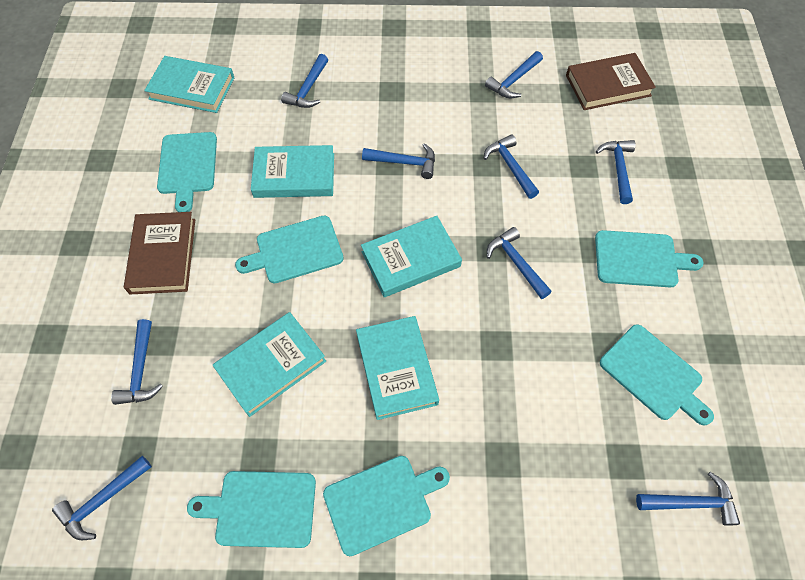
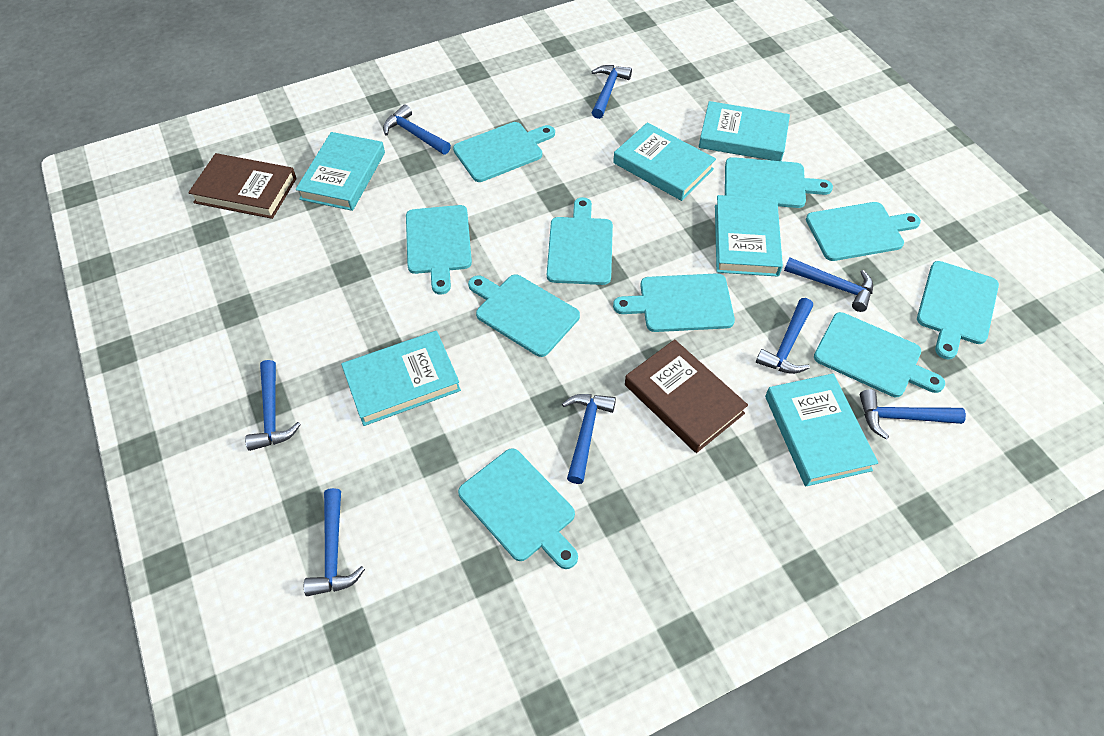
blue hammer: [52,456,152,540] [111,319,163,405] [281,54,328,108] [362,143,435,179] [483,135,539,199] [485,51,543,98] [487,227,552,299] [596,140,635,204] [636,472,740,526] = 9 -> [245,360,301,451] [304,488,365,596] [383,104,451,155] [562,394,616,484] [591,65,632,119] [756,298,813,374] [784,258,873,312] [860,389,966,439] = 8
turquoise book: [144,56,234,113] [213,312,326,417] [251,145,334,198] [356,316,439,420] [361,216,462,297] = 5 -> [296,132,385,211] [341,331,461,426] [613,122,716,201] [699,101,790,161] [715,195,783,277] [765,374,878,486] = 6
turquoise cutting board: [157,132,217,212] [187,471,316,548] [235,215,344,283] [323,456,450,556] [595,230,703,288] [600,324,714,425] = 6 -> [406,205,472,295] [453,122,555,182] [458,448,578,569] [468,275,580,357] [547,197,613,285] [613,273,735,332] [725,157,833,208] [806,202,921,261] [814,312,945,397] [917,261,999,359] = 10

